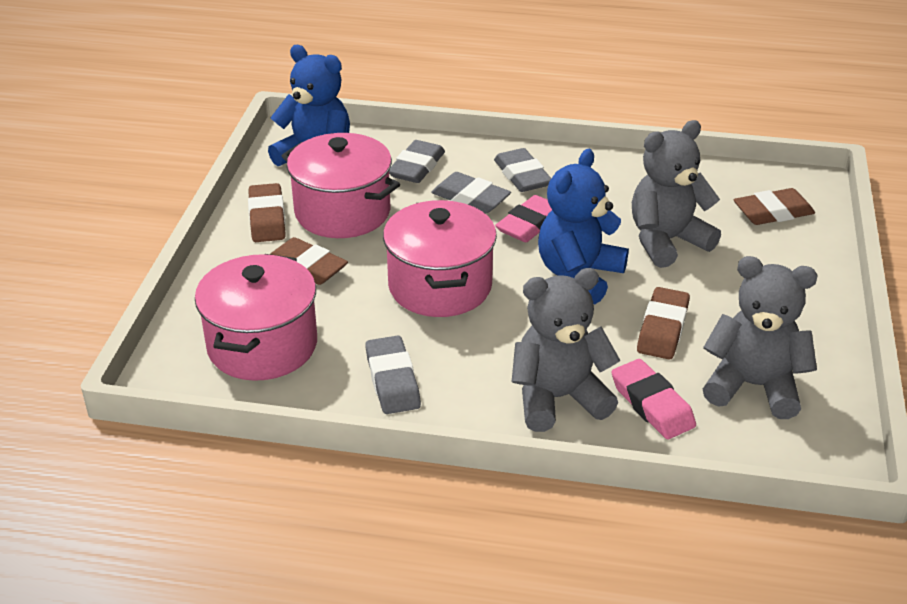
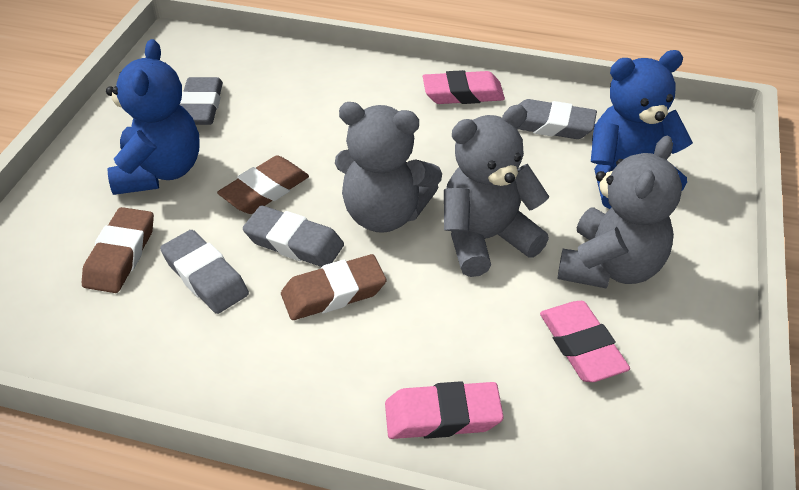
brown eraser: [248,183,286,242] [271,237,348,285] [637,287,690,359] [734,188,815,225] = 4 -> [82,207,154,293] [217,155,309,214] [281,254,387,320] = 3
pink eraser: [495,195,552,242] [612,359,696,439] = 2 -> [385,381,504,439] [423,70,505,104] [540,301,630,382] = 3
pink pot: [195,254,317,381] [282,133,400,238] [383,200,497,317] = 3 -> none = 0

